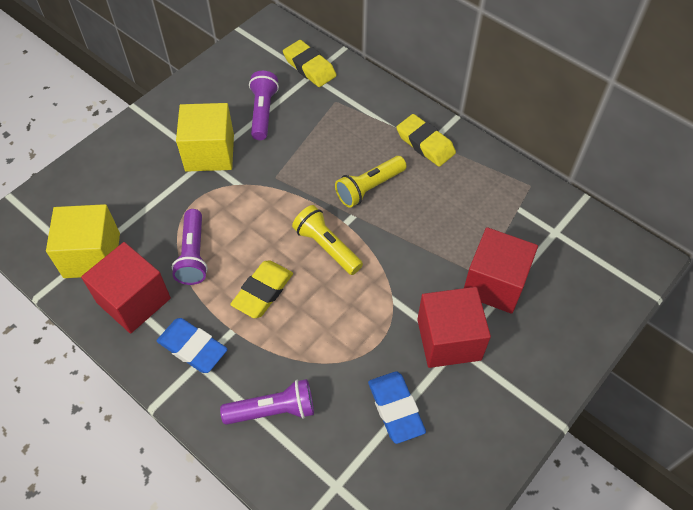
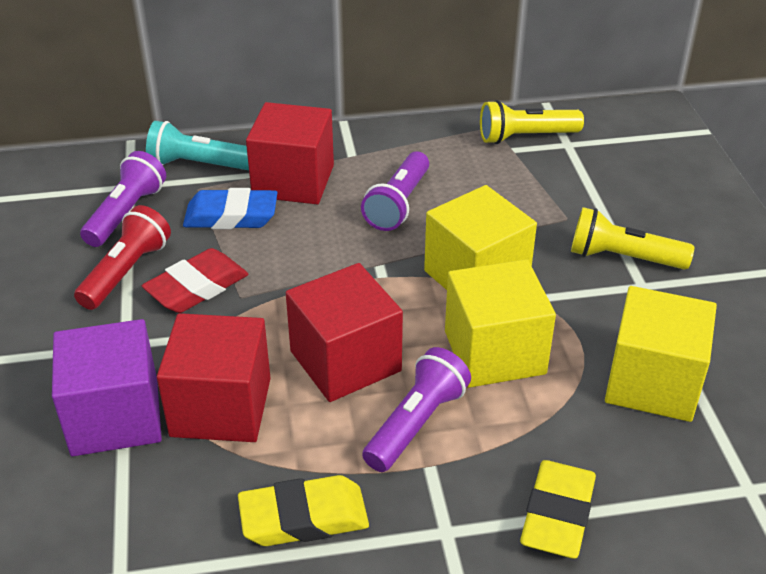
blue eraser: [157,318,228,373] [368,371,426,444] = 2 -> [183,188,277,229] = 1
purple cube: none = 0 -> [52,319,162,456] = 1
red eraser: none = 0 -> [142,248,248,313] = 1
red flashlight: none = 0 -> [74,205,171,310] = 1
turquoise flashlight: none = 0 -> [146,121,249,170] = 1
yellow cube: [46,204,120,278] [176,103,234,172] = 2 -> [424,185,537,290] [445,259,556,388] [605,286,717,422] = 3
yellow eraser: [230,260,293,318] [283,40,337,87] [396,114,456,167] = 3 -> [238,475,369,546] [520,460,596,559] = 2

